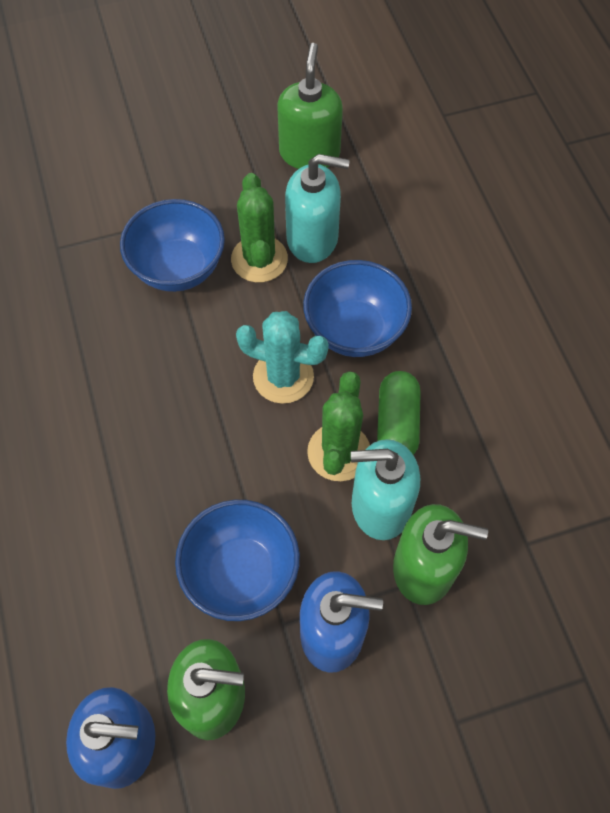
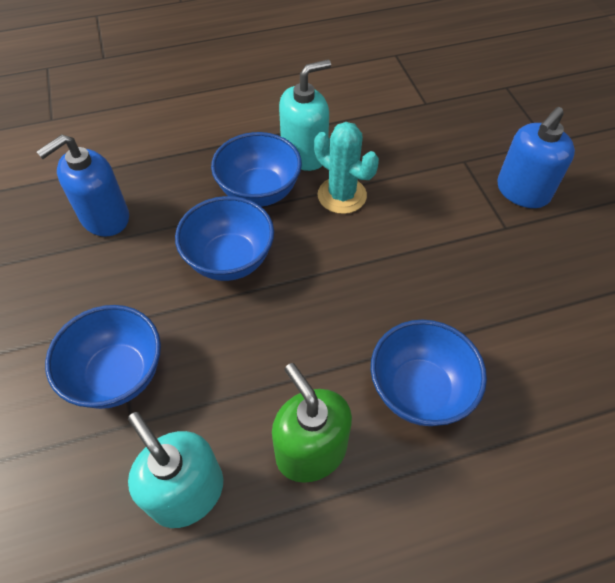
blue bowl: [120,199,225,292] [175,500,300,621] [303,260,412,357] = 3 -> [45,305,161,409] [175,196,274,281] [211,132,302,207] [371,320,487,426] = 4
green cactus: [231,173,288,282] [307,371,370,481] = 2 -> none = 0
green capsule: [377,371,421,455] = 1 -> none = 0
green soap dispenser: [167,639,245,740] [277,43,343,169] [393,504,488,605] = 3 -> [272,363,352,483] = 1

